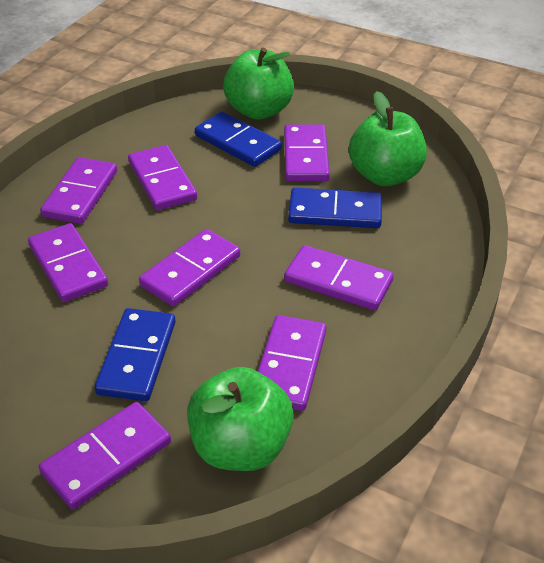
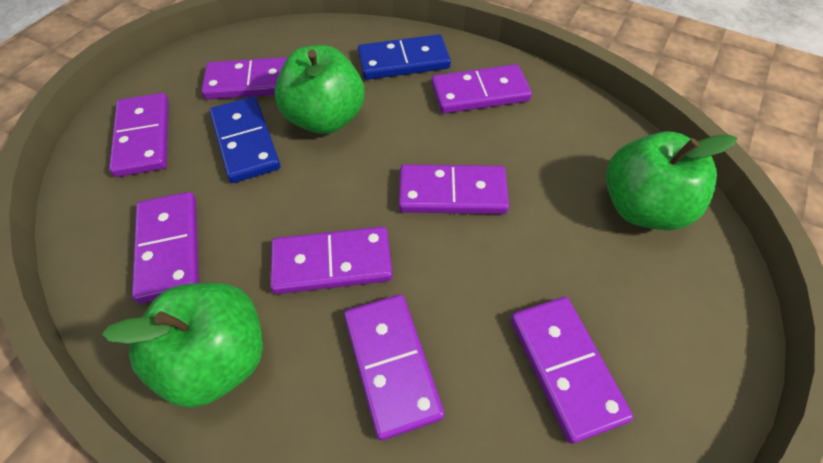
blue domino: [95,308,176,401] [195,112,282,167] [288,188,382,228] = 3 -> [209,97,280,183] [358,34,451,80] = 2

